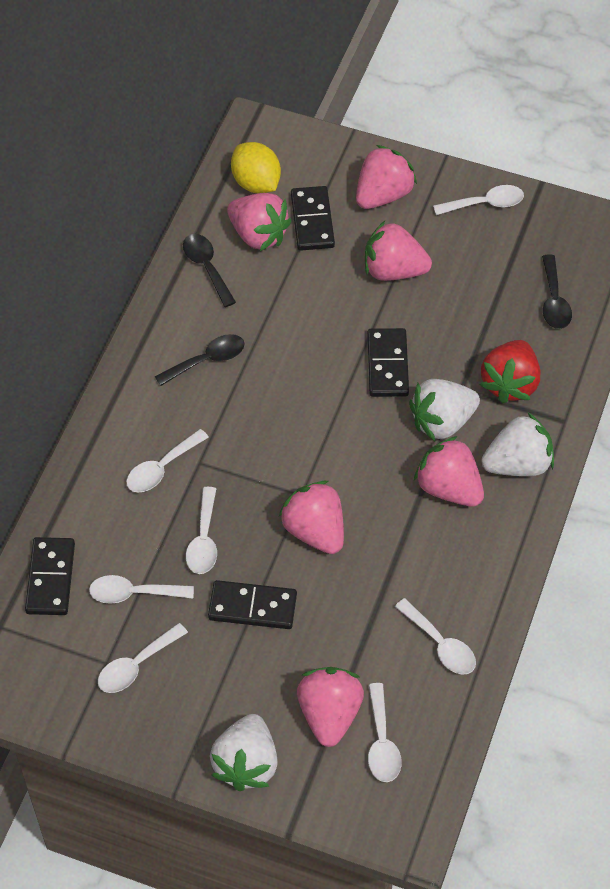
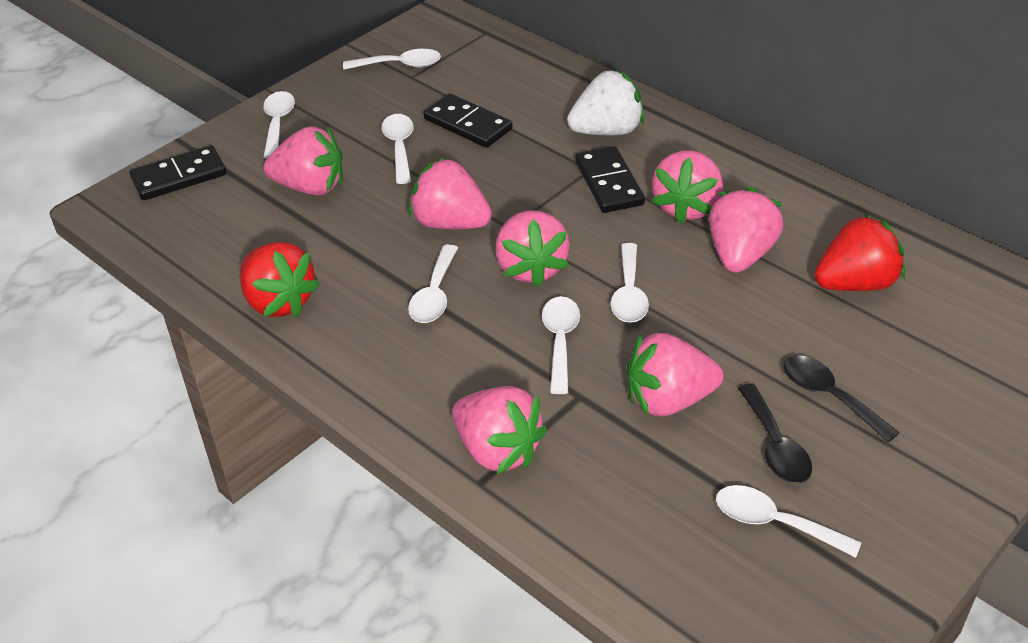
black domino: [25,537,75,615] [208,580,297,629] [291,186,335,251] [367,328,409,397] = 4 -> [130,145,227,200] [423,93,513,148] [575,146,645,213] = 3
black spoon: [155,334,244,386] [183,234,236,307] [542,255,572,329] = 3 -> [738,383,812,484] [784,355,900,443] = 2
pink strawberry: [227,193,292,251] [279,481,344,554] [297,667,364,747] [356,145,417,209] [365,221,432,281] [414,436,484,507] = 6 -> [263,126,343,196] [409,157,492,229] [452,386,547,474] [495,211,570,287] [627,333,723,416] [652,150,723,224] [709,187,784,273] = 7
red strawberry: [480,340,540,404] = 1 -> [240,242,320,317] [814,214,905,291] = 2
white strawberry: [210,714,278,791] [409,379,480,441] [481,413,554,476] = 3 -> [567,69,644,135] = 1
yellow lemon: [231,142,281,193] = 1 -> none = 0

